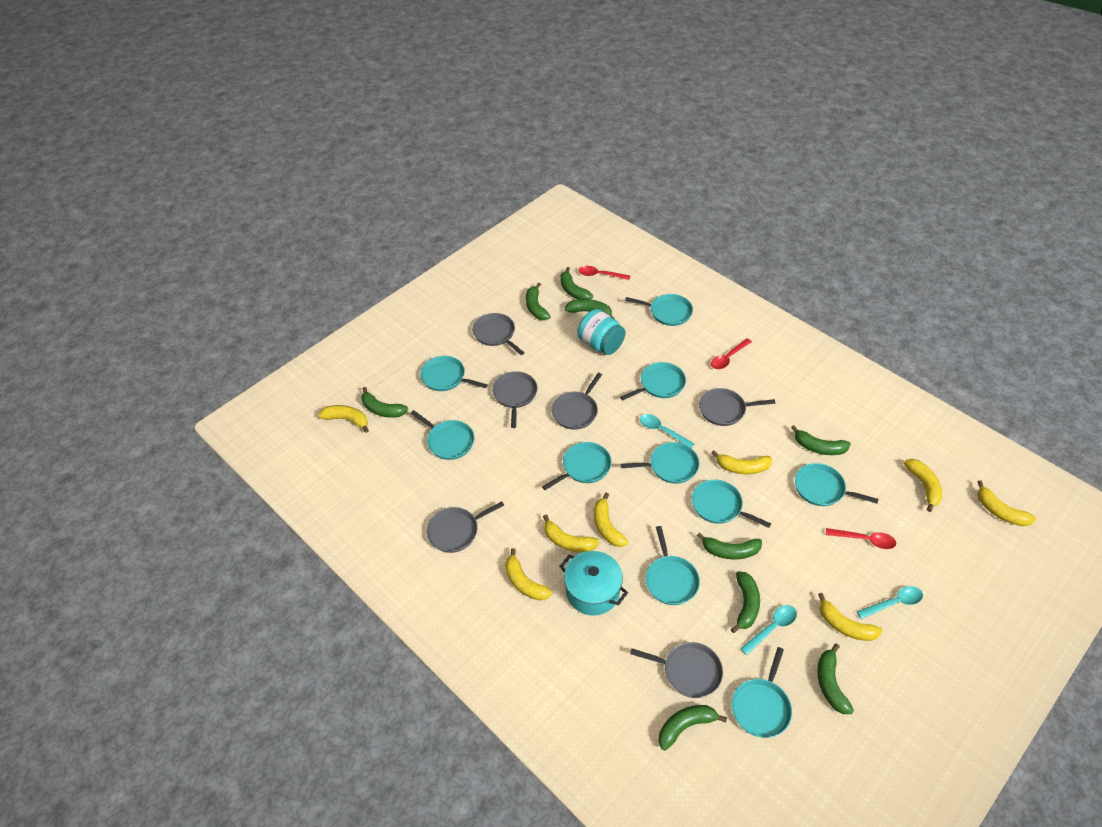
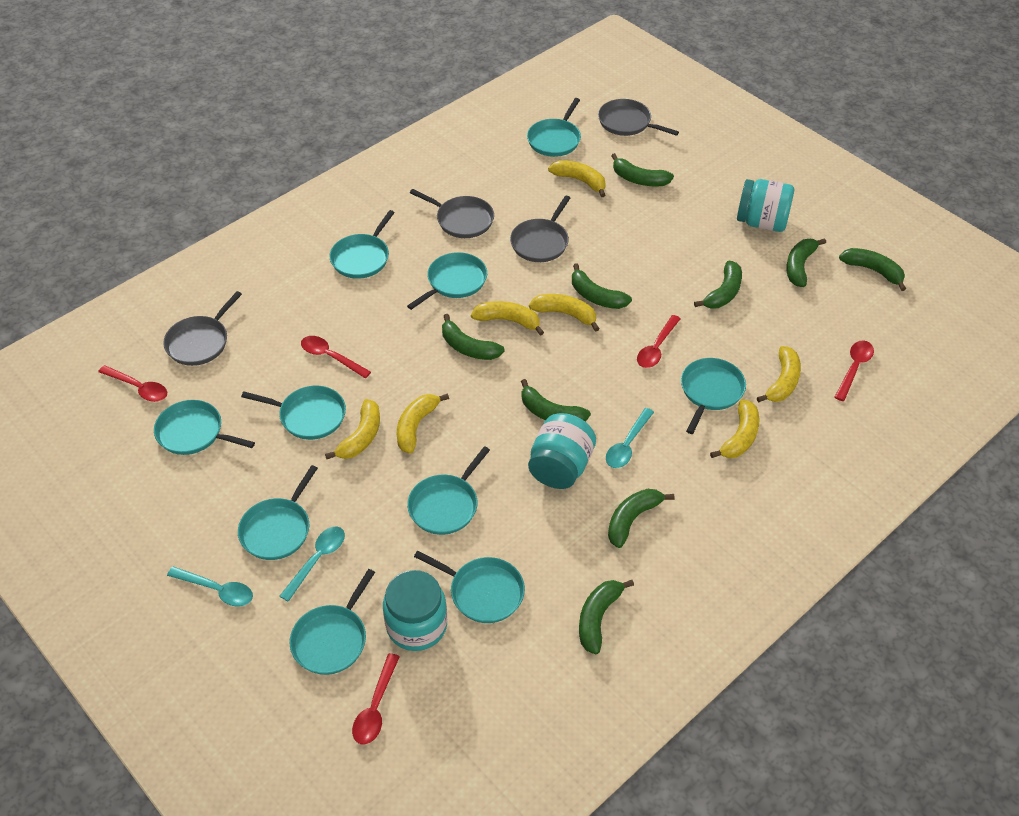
grey pan: [426,501,504,553] [472,313,524,355] [492,371,538,428] [551,373,602,430] [630,642,723,698] [699,388,775,426] = 6 -> [163,291,242,366] [410,189,494,238] [510,196,570,262] [598,99,679,136] = 4
red spoon: [578,266,630,280] [711,338,752,369] [826,528,896,549] = 3 -> [98,365,167,402] [301,336,371,378] [352,653,400,744] [637,315,681,368] [834,340,874,401] = 5
turquoise jar: [578,309,626,355] = 1 -> [383,570,447,651] [528,413,596,489] [737,179,794,232] = 3
turquoise pot: [559,551,628,616] = 1 -> none = 0
yellow banana: [318,405,369,433] [505,548,552,601] [543,514,599,552] [594,493,629,547] [711,450,772,474] [818,593,883,641] [904,459,942,512] [977,480,1036,526] = 8 -> [325,399,380,459] [397,393,449,454] [471,301,544,336] [529,294,600,332] [548,160,606,197] [710,399,760,458] [757,346,801,403] = 7

